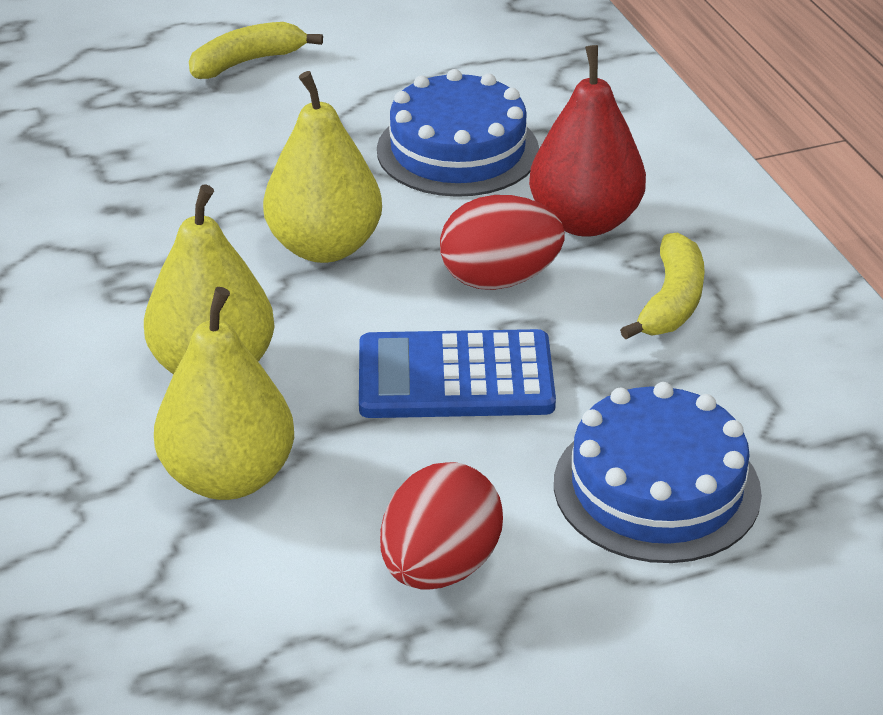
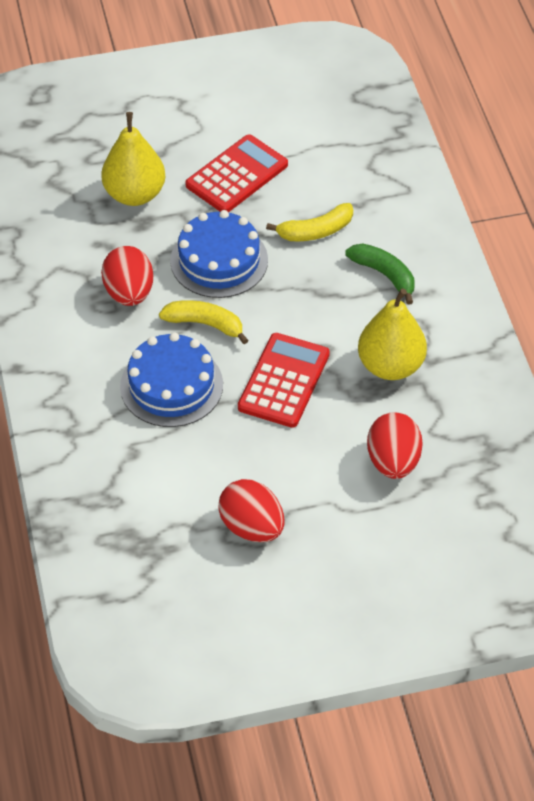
blue calculator: [359,329,556,418] = 1 -> none = 0
green banana: none = 0 -> [345,244,415,305] = 1
red calculator: none = 0 -> [185,135,288,212] [238,333,330,428] = 2
red egg: [380,462,503,589] [440,195,564,290] = 2 -> [101,246,153,306] [218,479,284,542] [367,412,423,479] = 3
red pear: [529,45,646,237] = 1 -> none = 0
yellow pear: [144,184,275,375] [154,287,294,500] [263,71,382,263] = 3 -> [101,112,165,206] [358,288,427,380] = 2

